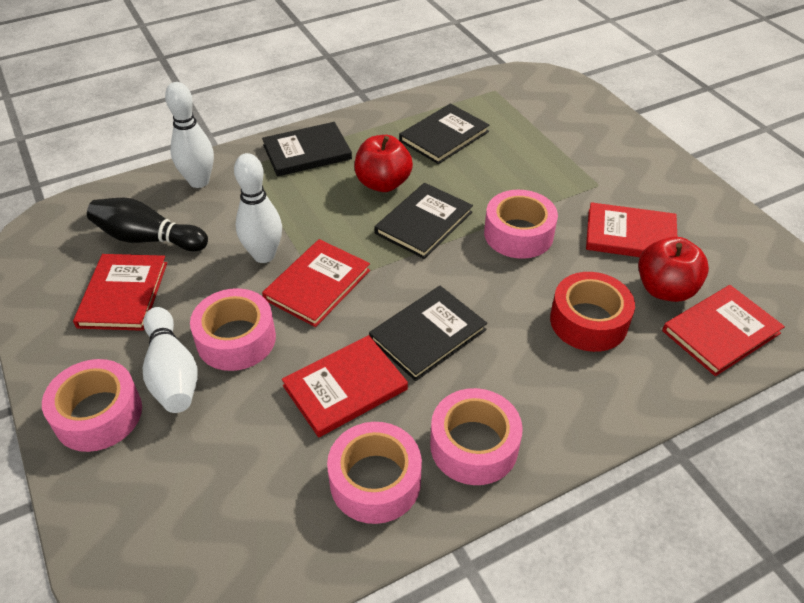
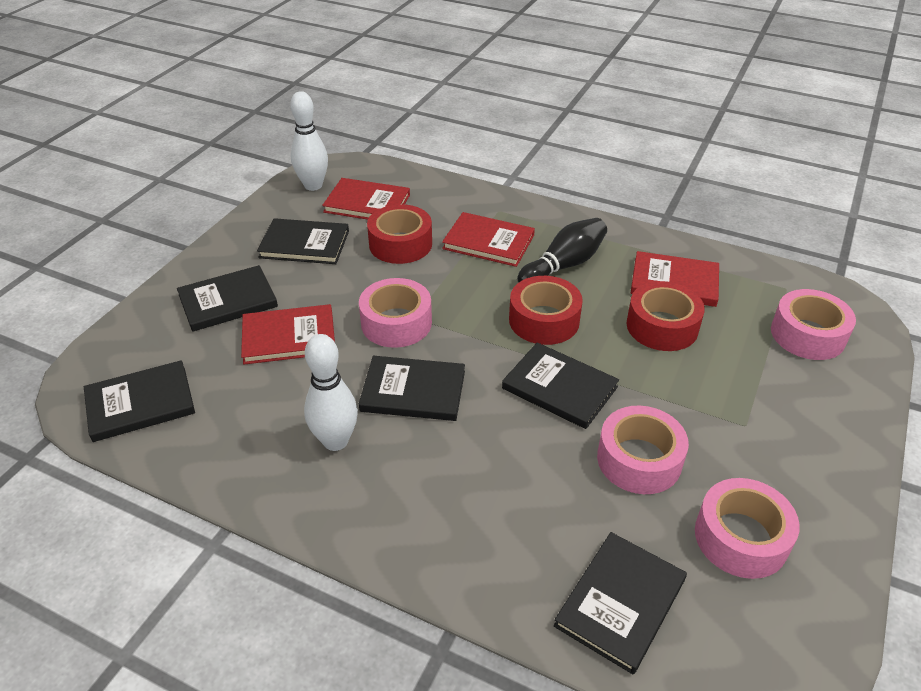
black book: [262,122,352,176] [369,286,487,381] [375,183,473,259] [399,103,489,164] = 4 -> [84,360,195,442] [177,265,278,332] [257,218,349,264] [359,356,465,421] [502,342,619,429] [554,532,687,674] = 6
pink tape: [42,359,142,452] [190,288,276,371] [327,422,422,524] [430,388,523,485] [484,190,558,259] = 5 -> [359,278,432,348] [597,406,689,494] [695,478,800,579] [771,289,856,360] = 4
red apple: [354,135,413,192] [638,237,709,302] = 2 -> none = 0
red book: [73,254,167,331] [262,239,370,327] [282,335,408,437] [586,202,677,257] [662,285,785,376] = 5 -> [241,304,335,365] [322,178,410,220] [442,212,535,267] [631,251,719,307] = 4
red tape: [550,272,635,352] = 1 -> [367,204,432,264] [509,276,583,345] [627,281,705,351] = 3
white bowling pin: [143,307,198,413] [165,82,214,188] [234,153,282,263] = 3 -> [290,91,328,191] [304,334,358,451] = 2

